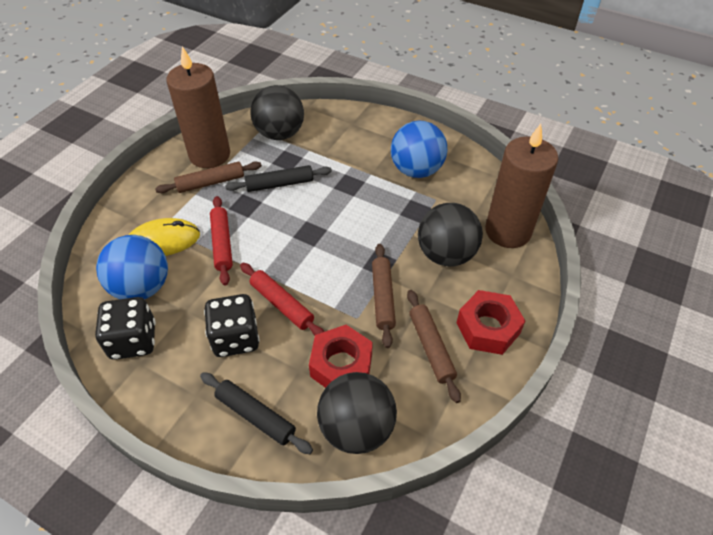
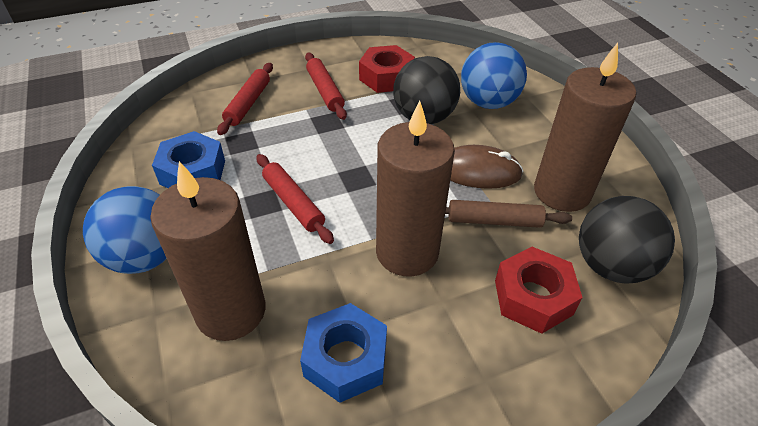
black ball: [250,85,304,140] [317,372,397,454] [418,203,483,267] = 3 -> [393,56,460,124] [579,196,675,284] = 2
black dice: [95,297,156,360] [204,294,260,357] = 2 -> none = 0
black rolling pin: [200,372,313,454] [225,165,332,192] = 2 -> none = 0
blue nut: none = 0 -> [152,131,225,188] [300,303,387,403] = 2
brown candle: [167,46,230,168] [485,124,558,248] = 2 -> [150,161,265,341] [376,101,455,276] [534,43,636,212] = 3
brown mouse: none = 0 -> [450,145,524,189] = 1
brown rolling pin: [155,161,262,193] [372,244,396,348] [407,290,461,403] = 3 -> [445,200,572,228] = 1
red rolling pin: [210,196,233,285] [240,263,325,336] = 2 -> [217,63,273,135] [257,154,334,244] [305,53,347,120] = 3
yellow mouse: [129,218,200,256] = 1 -> none = 0

